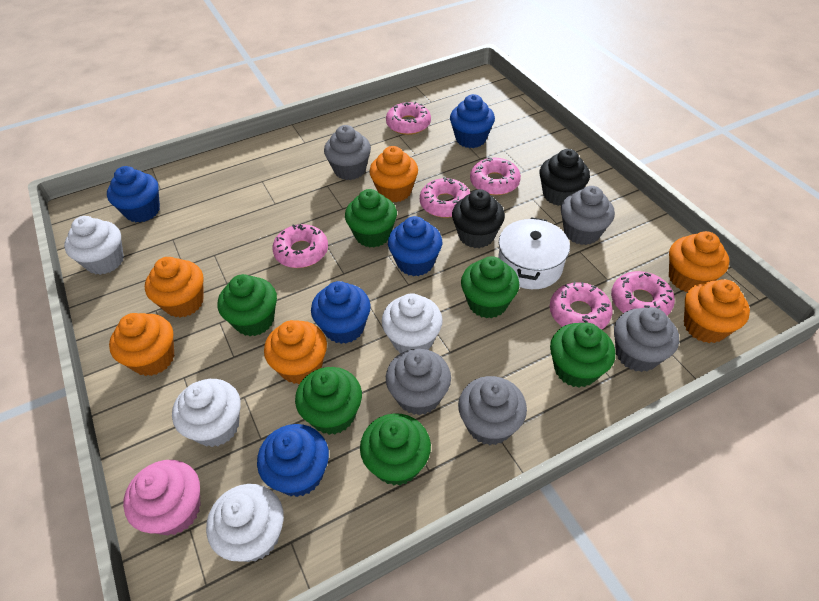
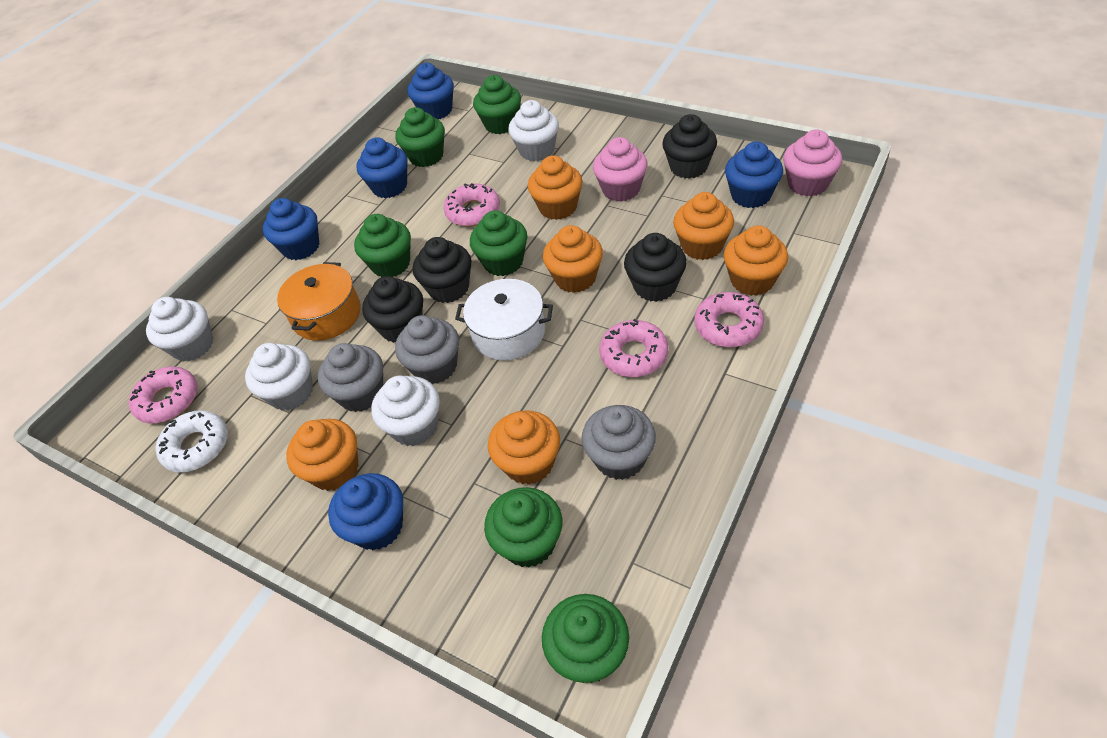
black cupcake: [452,189,505,248] [539,149,590,206] = 2 -> [362,276,423,343] [413,237,472,303] [624,233,687,302] [662,114,717,179] = 4
grey cupcake: [324,125,371,180] [386,349,451,415] [458,376,527,445] [561,186,615,245] [614,307,679,372] = 5 -> [318,343,383,412] [395,315,459,384] [582,405,656,480] = 3
orange pot: none = 0 -> [277,262,361,341] = 1
pink cupcake: [123,460,200,535] = 1 -> [593,137,648,202] [783,130,842,197] = 2
pink donut: [272,224,328,268] [386,102,431,135] [420,177,470,218] [470,157,521,195] [550,281,613,330] [611,271,675,315] = 6 -> [129,366,198,423] [443,183,500,227] [599,319,668,377] [694,292,764,347] = 4
white donut: none = 0 -> [155,410,228,473] = 1

